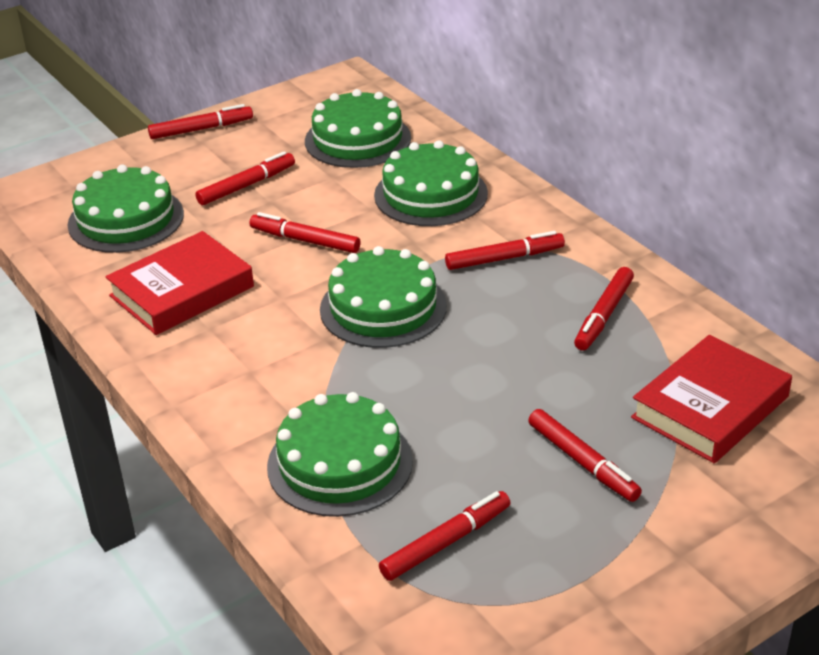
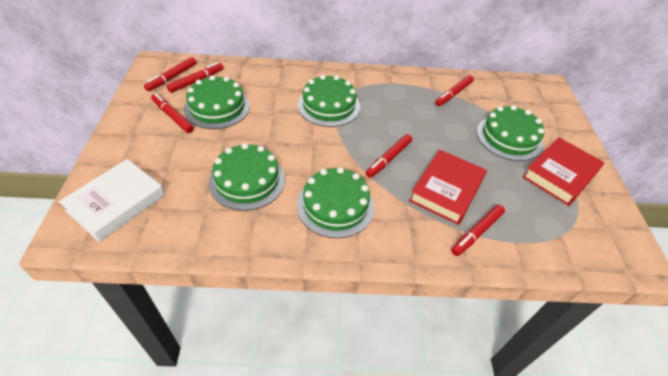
red marker: [148,104,253,139] [195,151,295,205] [250,212,360,253] [379,491,510,581] [445,231,565,270] [528,409,642,502] [574,267,634,351] = 7 -> [144,57,196,91] [151,93,194,133] [167,62,224,93] [366,134,412,178] [435,75,474,106] [451,205,505,256] = 6
white book: none = 0 -> [59,159,165,242] = 1

